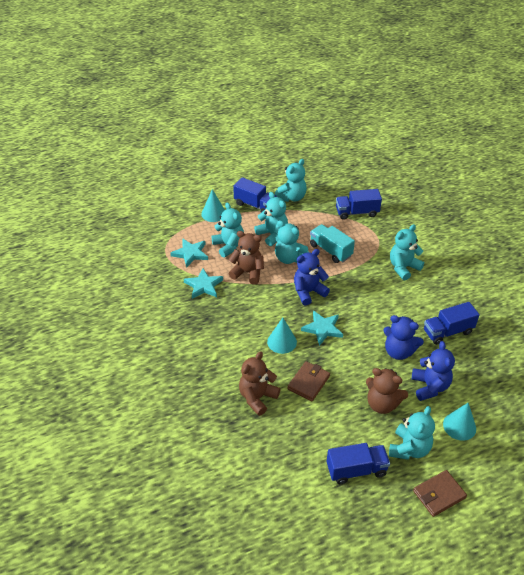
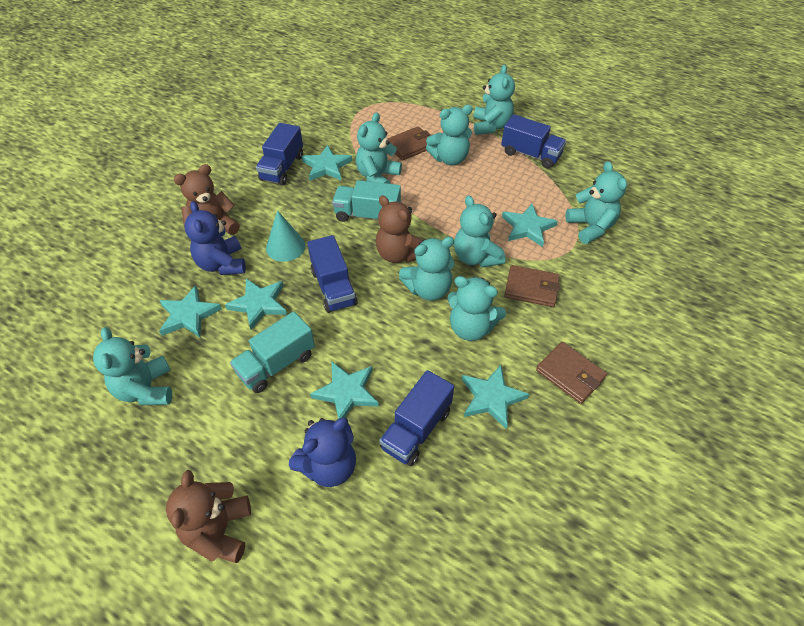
blue teddy bear: [294,249,330,305] [383,315,424,360] [412,341,455,401] = 3 -> [184,201,246,275] [289,418,356,487] = 2
brown wallet: [287,361,330,401] [413,470,467,517] = 2 -> [387,126,430,161] [504,265,560,307] [536,342,607,404] = 3
turquoise cone: [201,189,225,222] [267,318,297,354] [443,403,476,441] = 3 -> [266,210,305,262] = 1
turquoise star: [170,238,208,268] [183,268,223,299] [301,311,343,346] = 3 -> [159,286,222,338] [225,278,287,330] [302,145,352,181] [310,362,379,419] [462,365,529,429] [502,204,558,247] = 6
turquoise teddy bear: [211,202,244,258] [254,192,288,246] [275,159,307,202] [275,220,309,264] [389,406,435,460] [390,224,424,281] = 6 -> [93,327,172,405] [356,112,402,184] [399,237,454,301] [426,105,473,166] [447,276,506,341] [454,195,505,268] [473,65,515,135] [565,161,627,244] = 8
turquoise truck: [310,224,355,263] = 1 -> [230,311,315,393] [332,180,401,222] = 2

